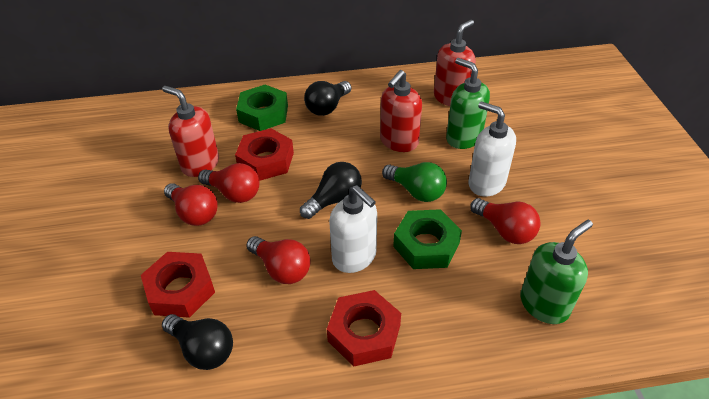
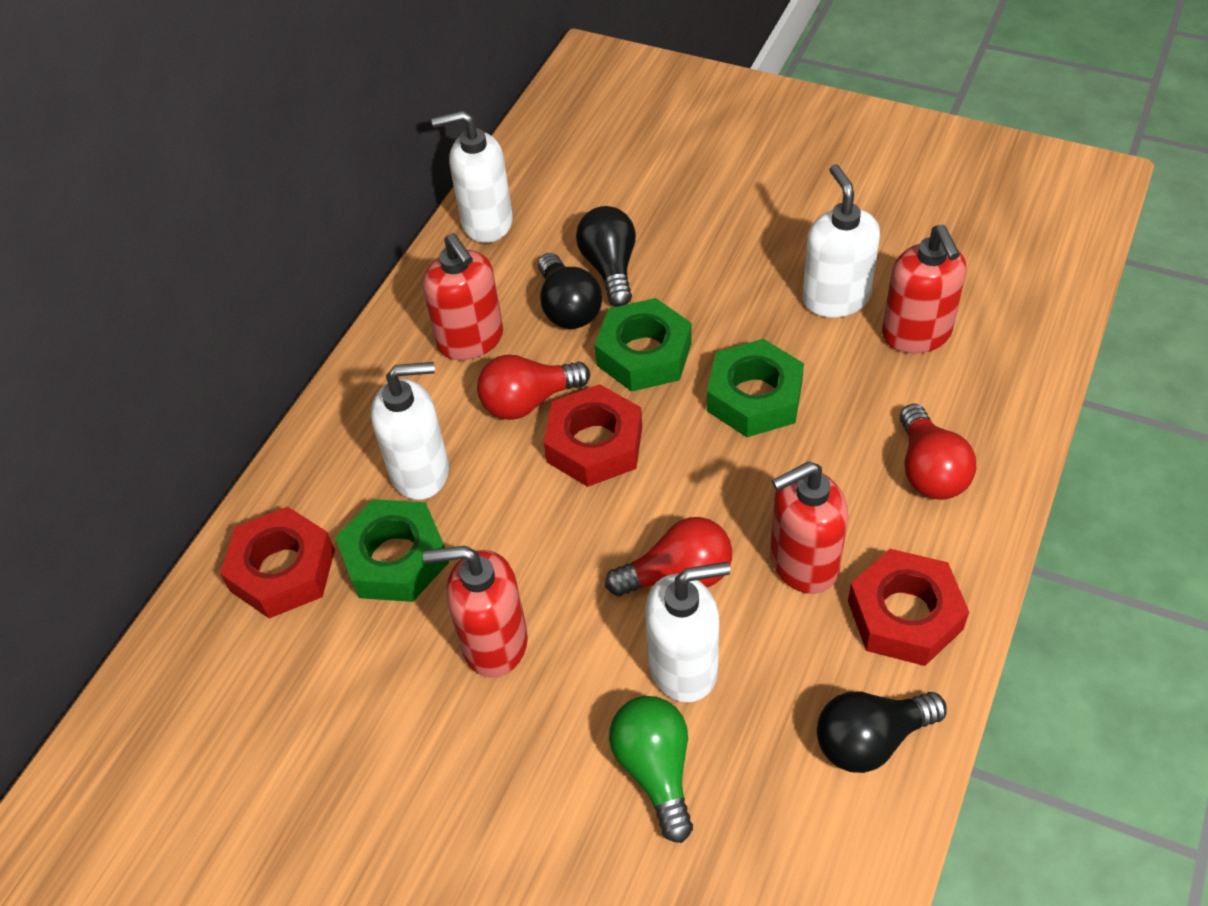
green nut: [236,85,288,131] [393,209,462,269] = 2 -> [335,499,449,602] [595,298,692,392] [707,339,804,437] = 3
green soap dispenser: [446,58,490,149] [520,220,593,324] = 2 -> none = 0
red light bulb: [164,183,218,226] [198,163,259,203] [246,236,310,284] [470,198,541,244] = 4 -> [477,355,590,420] [605,517,732,596] [900,404,976,500] = 3
red soap dispenser: [162,86,219,177] [380,70,422,152] [434,20,476,106] = 3 -> [423,233,503,360] [423,546,528,678] [770,462,849,594] [882,225,966,353] = 4
white soap dispenser: [329,185,377,273] [468,101,516,197] = 2 -> [371,362,449,500] [431,110,513,243] [645,562,730,703] [802,164,880,318] = 4

